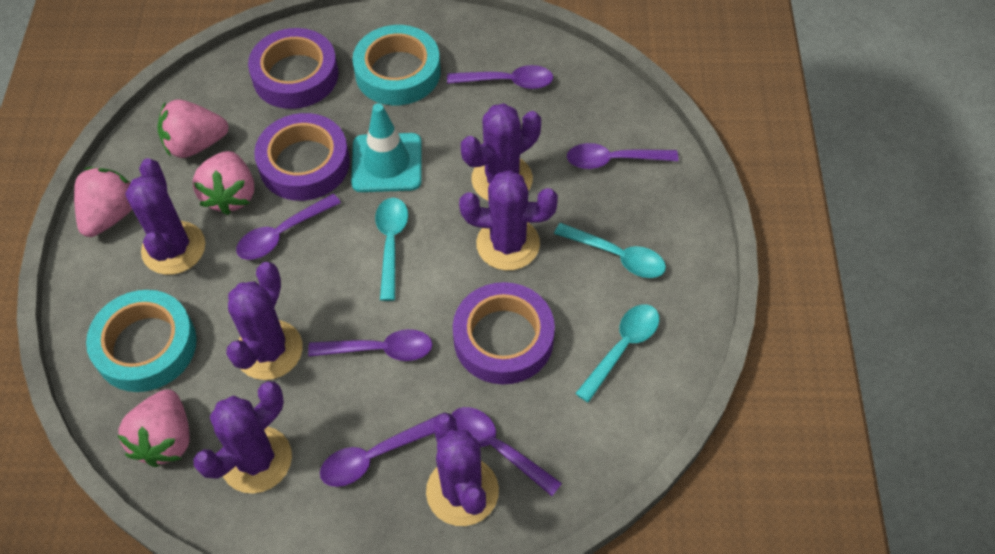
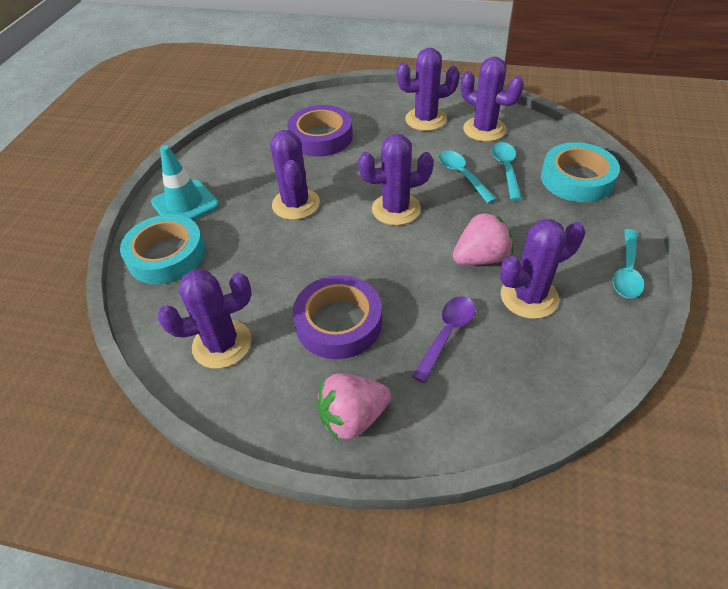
pink strawberry: [74,167,132,237] [117,389,190,467] [157,99,229,158] [193,151,254,215] = 4 -> [317,373,391,441] [453,212,513,265] = 2
purple spoon: [236,194,341,260] [308,329,433,361] [320,416,437,487] [447,65,553,89] [452,407,562,496] [567,143,679,169] = 6 -> [412,296,475,383] = 1
purple tape: [248,28,338,109] [254,113,350,201] [453,282,555,385] = 3 -> [287,105,353,157] [293,275,382,359] = 2

